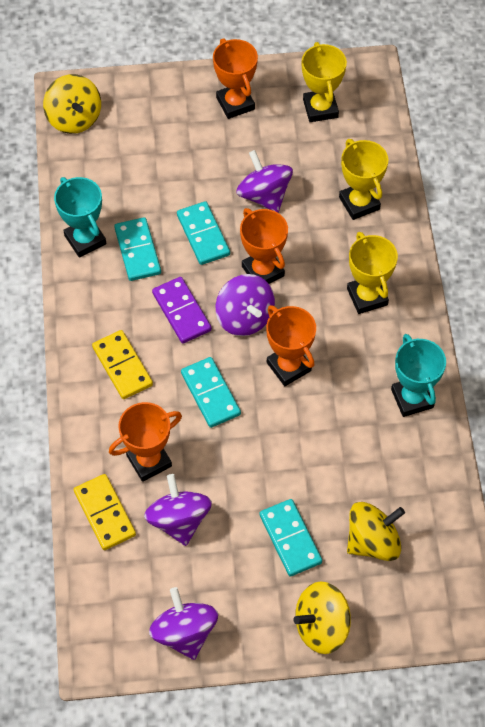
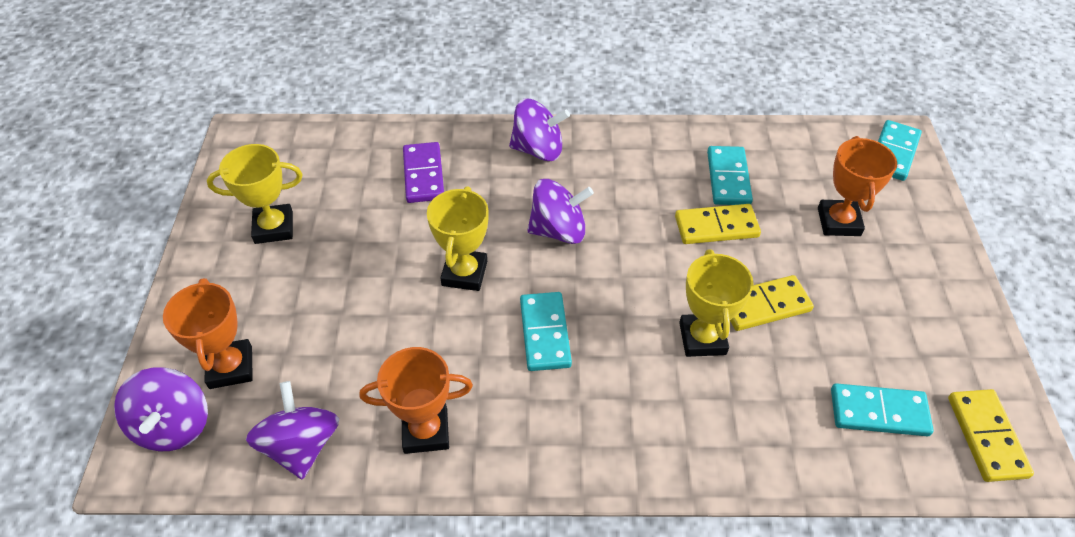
orange trophy: [109,402,182,482] [213,38,258,119] [240,208,288,284] [266,305,316,386] = 4 -> [163,278,253,389] [360,347,473,454] [818,136,897,236] = 3
turquoise trophy: [54,177,106,258] [391,334,446,417] = 2 -> none = 0
yellow domino: [74,474,136,550] [92,330,153,399] = 2 -> [675,204,761,244] [730,275,814,331] [948,389,1034,482] = 3
yellow spinning top: [43,74,101,134] [294,582,351,654] [347,502,405,561] = 3 -> none = 0

